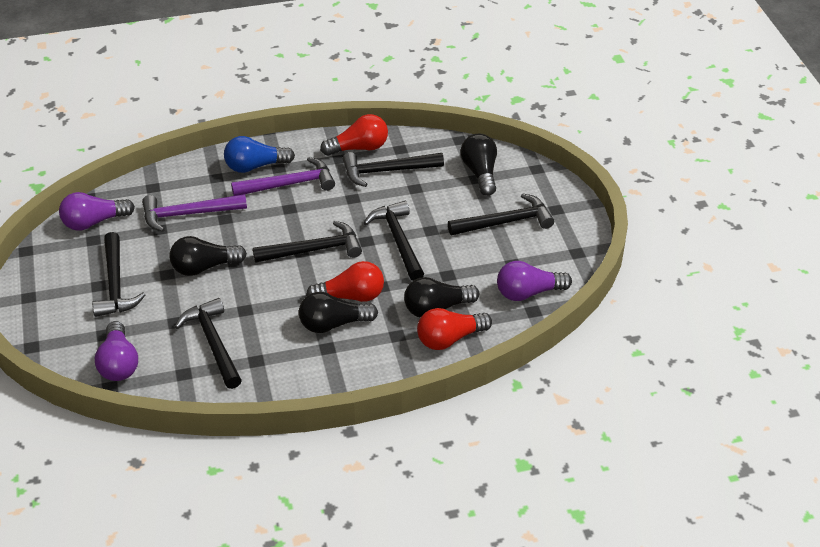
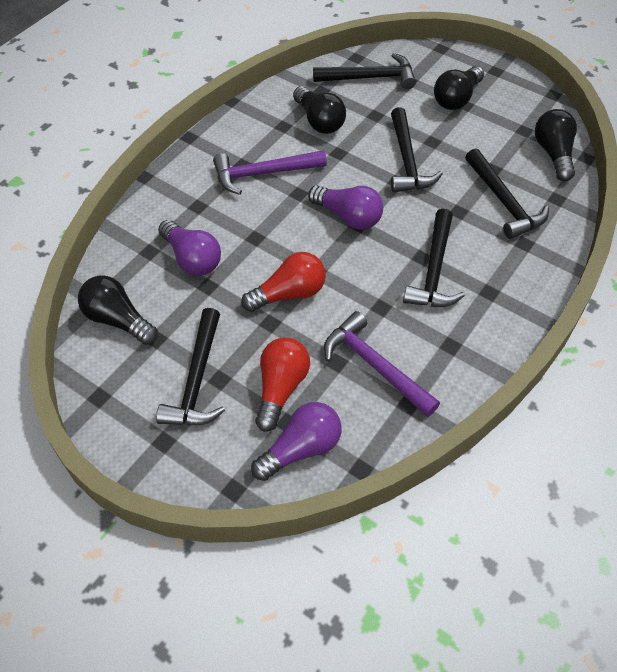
black hammer: [92,232,145,317] [175,298,242,389] [253,221,362,263] [343,152,444,187] [364,201,424,281] [448,194,554,235] = 6 -> [156,308,225,426] [313,53,416,89] [391,107,443,193] [403,209,465,307] [465,148,549,239] = 5
blue light bulb: [224,136,295,173] = 1 -> none = 0
red light bulb: [306,261,384,302] [320,114,388,156] [417,308,492,350] = 3 -> [241,252,326,312] [255,337,310,432] = 2

